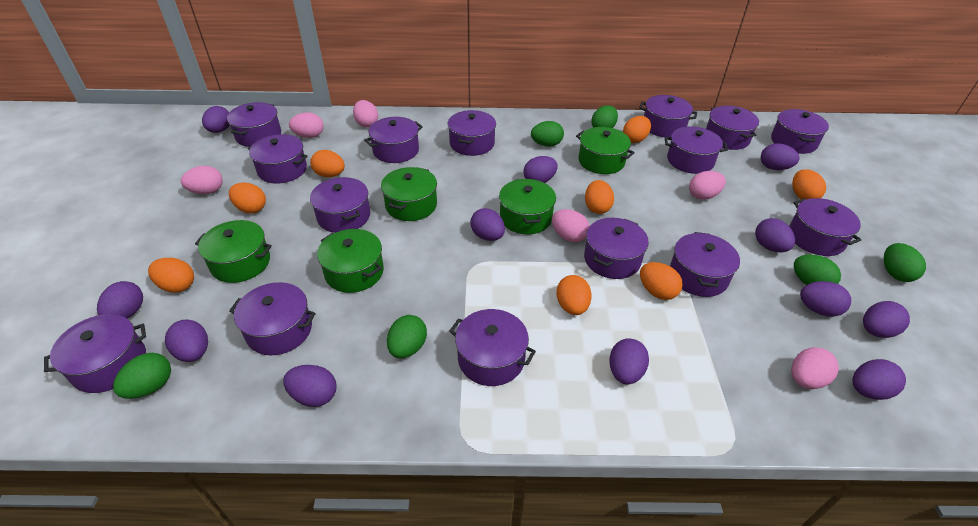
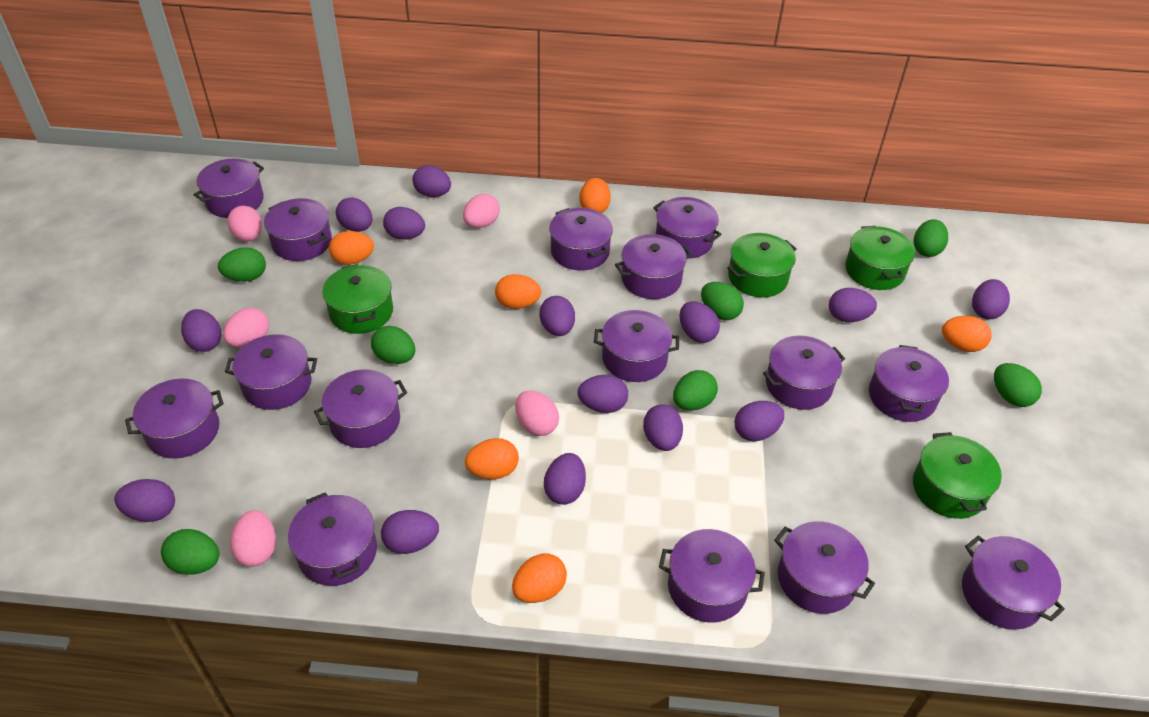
green egg: [113,353,171,399] [387,315,427,358] [531,121,564,147] [591,105,618,128] [794,255,841,285] [884,243,926,282] = 6 -> [161,529,219,574] [218,247,266,282] [371,326,415,364] [673,370,718,410] [701,282,744,320] [914,219,948,257] [994,363,1042,407] = 7
green pot: [195,220,272,283] [317,229,384,293] [381,167,437,221] [499,179,556,234] [576,127,635,174] = 5 -> [322,264,393,334] [727,233,797,297] [845,226,915,290] [913,432,1002,519] = 4
orange egg: [148,258,194,293] [229,183,266,213] [310,150,345,177] [556,275,592,315] [585,180,614,214] [623,116,651,143] [640,262,683,300] [792,169,826,200] = 8 -> [329,231,374,265] [465,438,519,479] [495,274,541,309] [512,553,567,603] [579,178,611,213] [942,316,991,352] = 6
pink egg: [181,166,223,194] [289,112,324,138] [353,100,378,128] [552,209,590,243] [689,171,726,200] [791,347,839,389] = 6 -> [223,308,269,347] [227,206,262,242] [230,510,276,567] [463,194,500,228] [515,391,559,436] = 5
purple egg: [97,281,143,318] [165,319,208,362] [202,106,230,133] [283,365,336,407] [470,208,505,241] [523,156,558,183] [609,338,649,384] [755,218,795,253] [761,143,800,170] [800,281,851,317] [852,359,906,400] [863,301,910,338] = 12 -> [114,479,175,522] [181,309,221,352] [336,197,372,232] [381,510,439,554] [383,207,425,240] [412,165,451,197] [539,296,575,336] [544,453,586,505] [577,375,628,413] [643,404,683,451] [680,302,720,343] [735,401,784,441] [829,288,877,322] [972,279,1010,319] = 14

